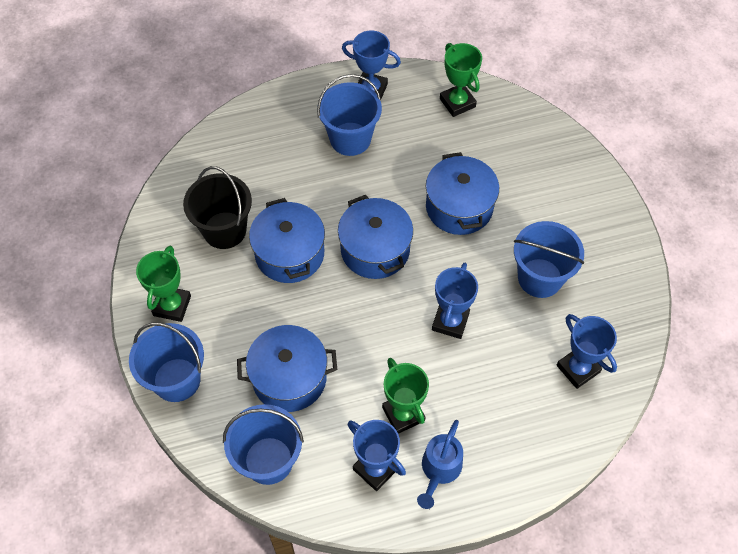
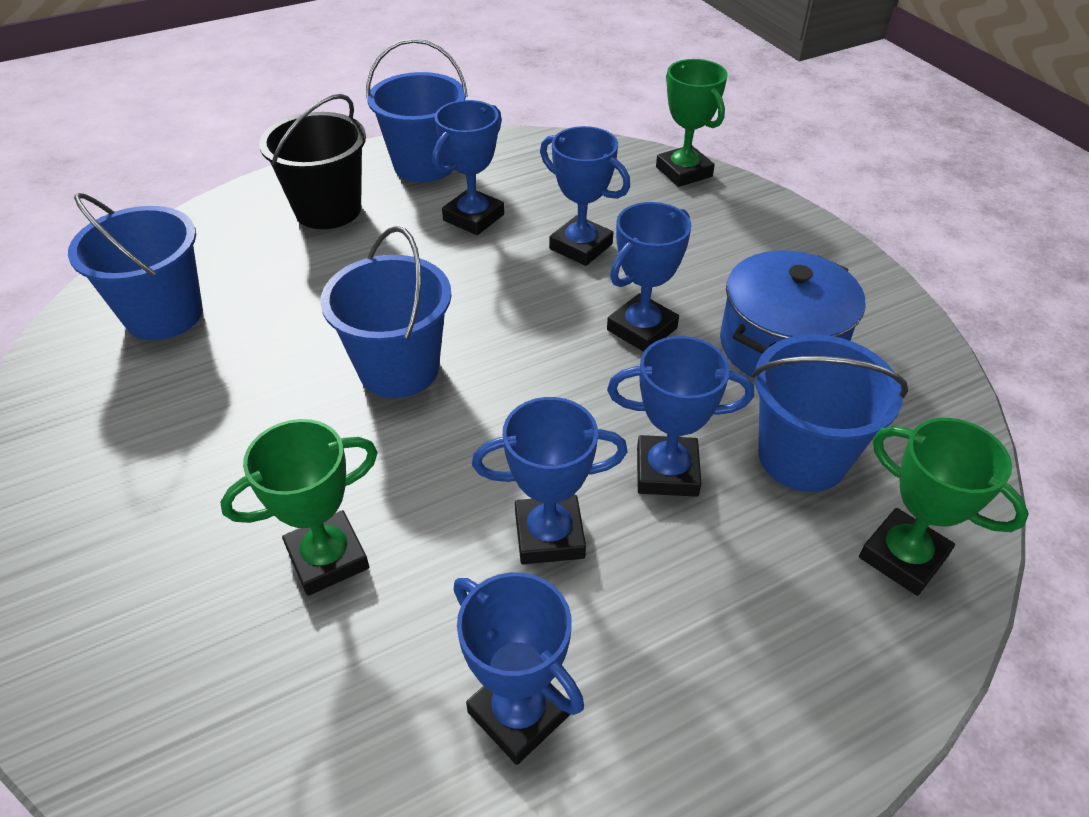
blue pot: [237,325,337,412] [249,198,325,283] [338,195,413,279] [426,152,499,235] = 4 -> [720,250,865,377] = 1
blue trophy: [342,31,401,99] [348,420,406,491] [432,263,478,339] [557,314,617,389] = 4 -> [433,100,504,235] [454,572,584,765] [472,397,627,565] [540,126,630,266] [607,202,691,352] [607,336,754,497] = 6
blue watering can: [417,420,463,509] = 1 -> none = 0

